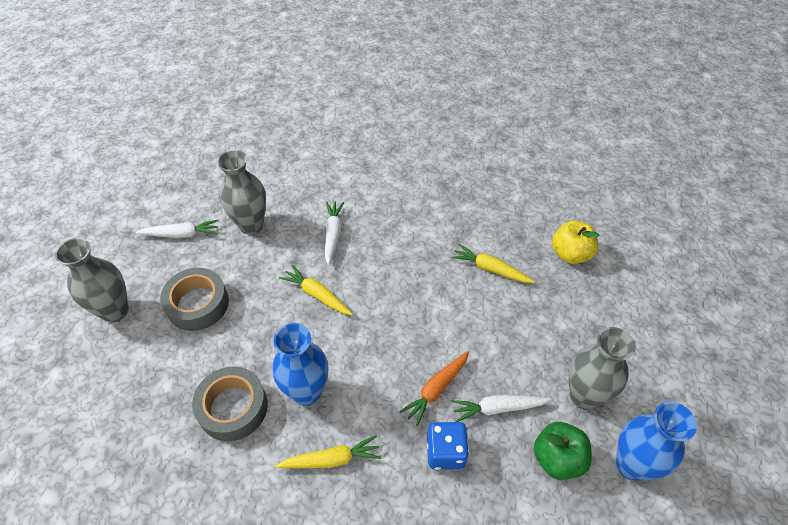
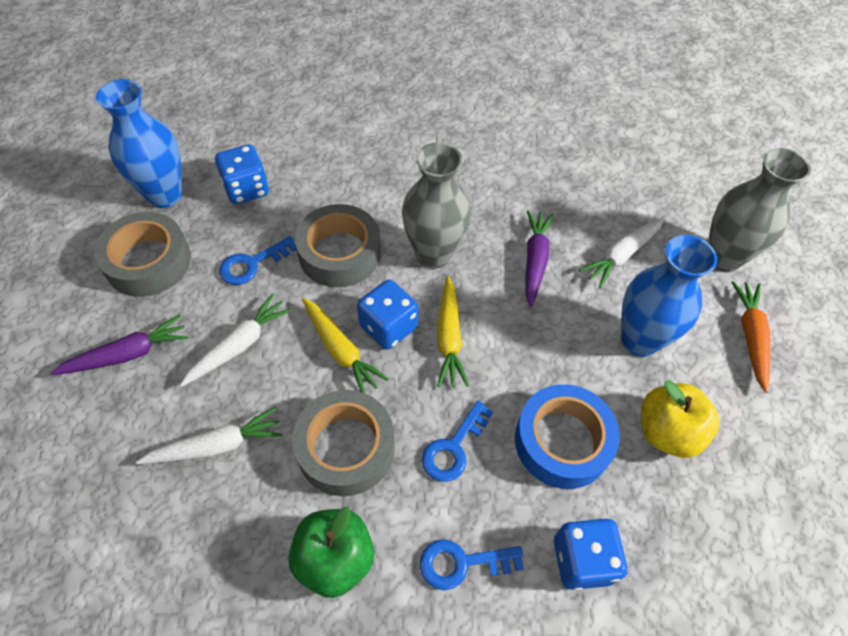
blue dice: [427,422,469,470] = 1 -> [215,144,269,204] [357,280,418,350] [554,518,628,590] = 3
blue key: none = 0 -> [219,236,297,285] [420,539,524,590] [422,401,493,482] = 3
blue tape: none = 0 -> [515,384,620,489] = 1
grey tape: [160,268,229,331] [192,366,268,441] = 2 -> [94,212,191,297] [292,390,395,496] [295,204,381,287] = 3
grey vase: [55,238,129,323] [217,150,266,235] [569,327,636,410] = 3 -> [402,142,470,269] [708,148,811,272] = 2
purple carrot: none = 0 -> [50,315,188,375] [525,210,554,307] = 2
yellow carrot: [275,435,381,468] [279,265,353,315] [451,244,534,283] = 3 -> [302,298,389,393] [437,276,469,387] = 2

